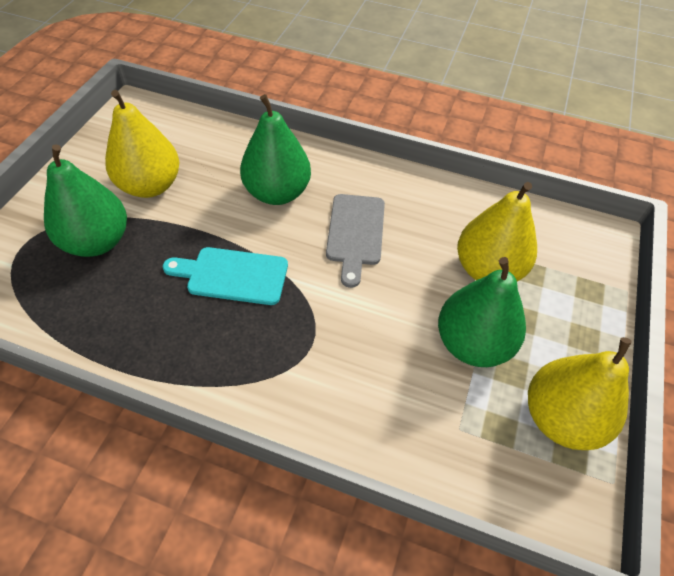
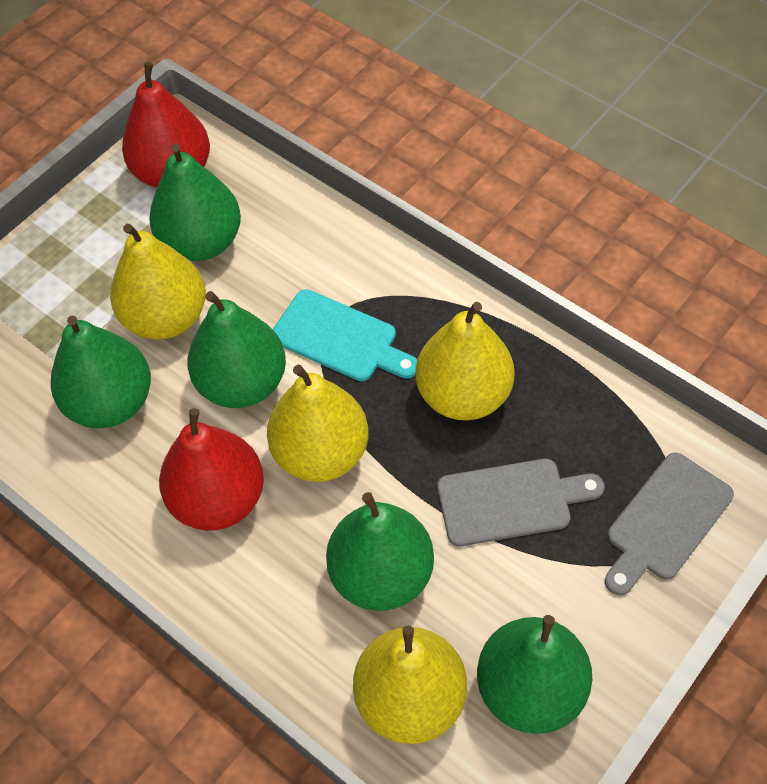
green pear: [44,144,127,257] [240,94,311,205] [438,257,526,367] = 3 -> [51,316,151,428] [149,144,241,261] [187,291,286,408] [326,492,434,611] [477,615,592,734] = 5
grey cutting board: [326,194,385,288] = 1 -> [437,459,605,547] [605,453,734,595] = 2
red pear: none = 0 -> [122,62,210,188] [159,408,264,531] = 2
yellow pear: [105,90,179,198] [457,182,537,281] [528,337,632,450] = 3 -> [110,224,206,340] [267,364,368,482] [353,626,467,744] [415,302,515,420] = 4

